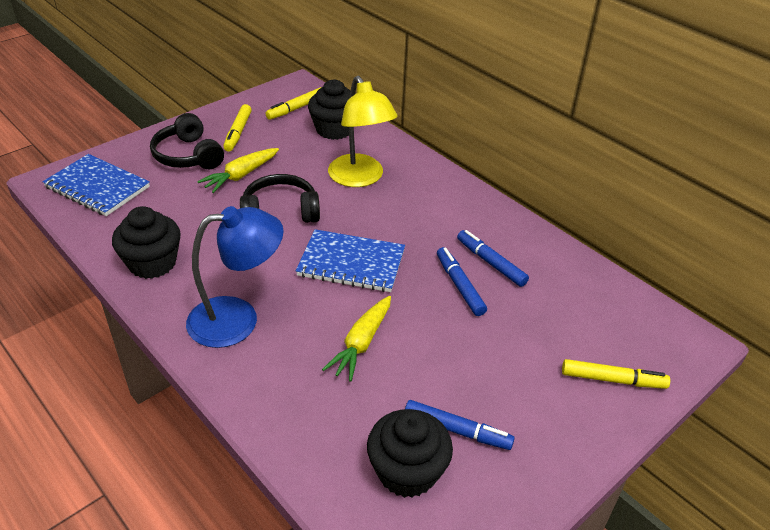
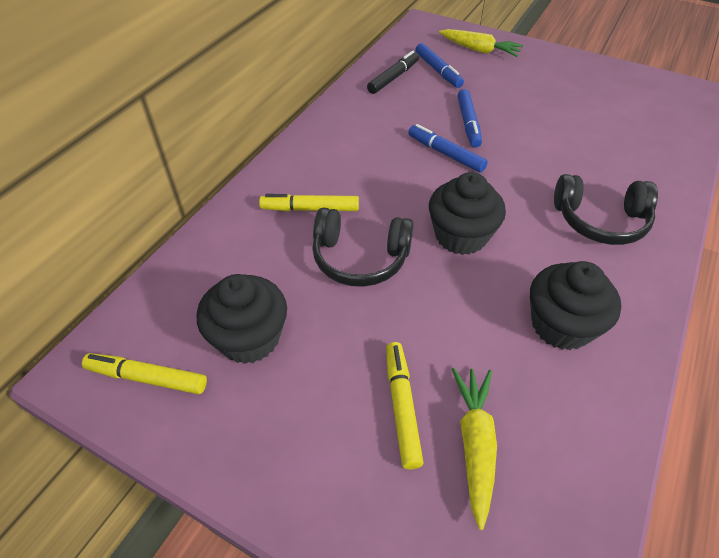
black marker: none = 0 -> [367,51,419,94] = 1
blue lamp: [186,206,283,348] = 1 -> none = 0
blue notebook: [42,154,150,216] [296,229,405,292] = 2 -> none = 0
yellow lamp: [328,76,398,187] = 1 -> none = 0

